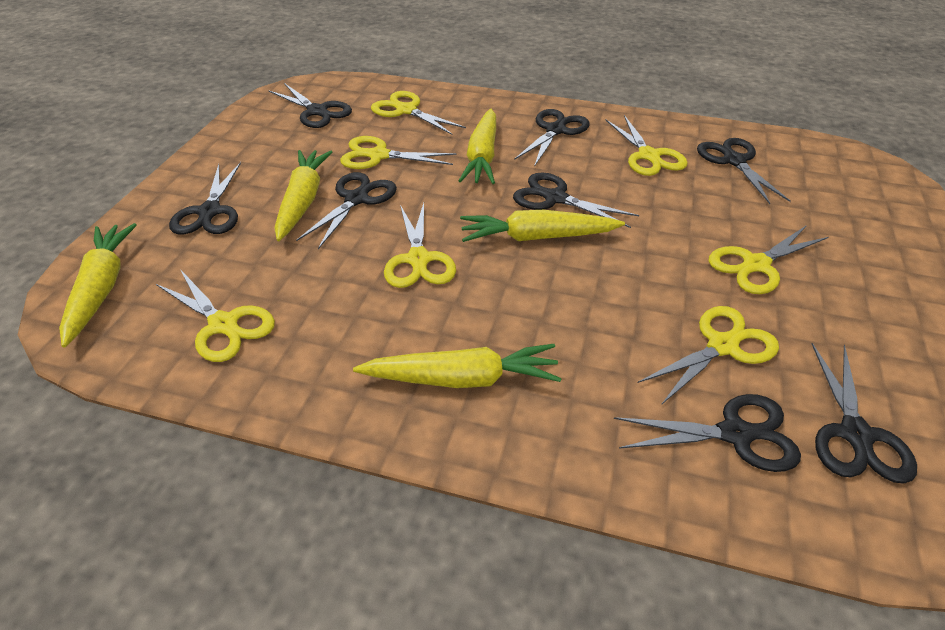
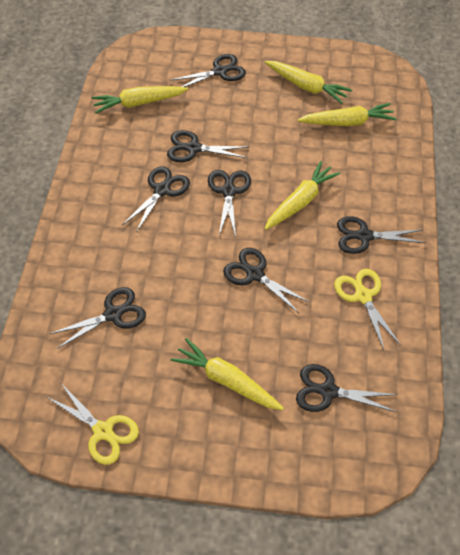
yellow scissors: [156,269,275,362] [340,136,456,169] [371,91,466,135] [384,203,456,288] [606,115,688,176] [638,306,779,405] [709,225,829,294] = 7 -> [47,385,139,465] [334,269,401,349] = 2

